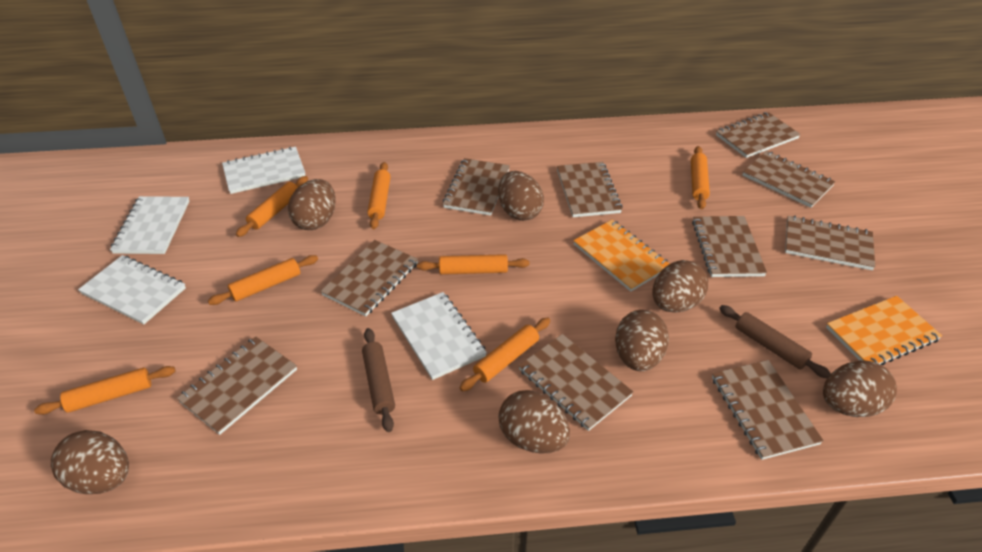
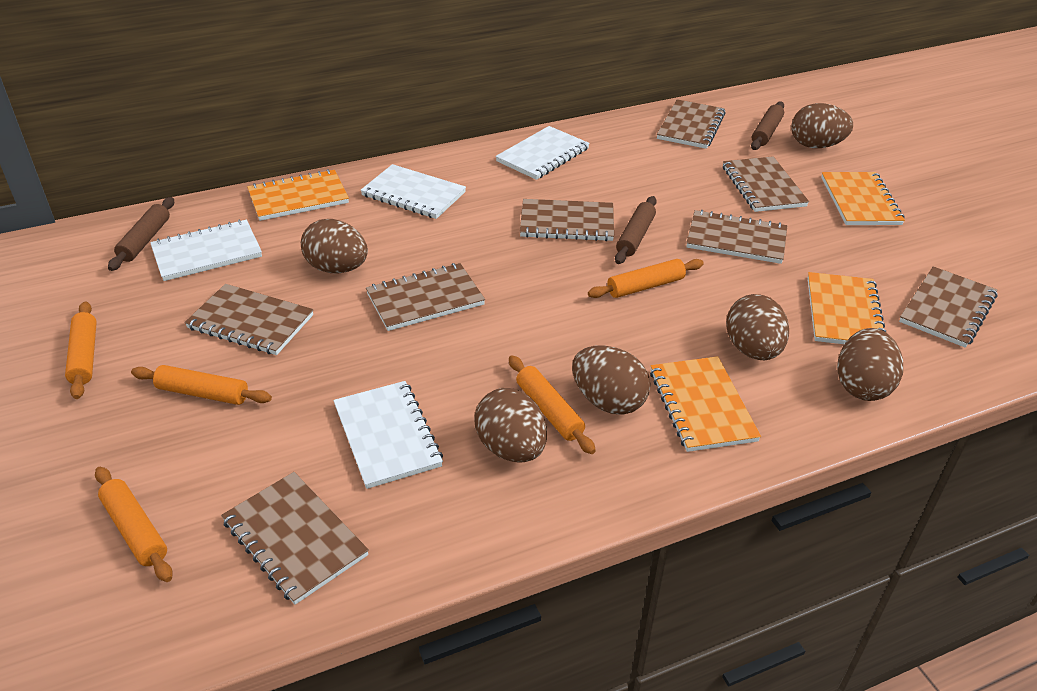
brown egg: [51,430,129,494] [288,179,336,230] [498,171,544,221] [498,390,570,454] [615,310,669,371] [652,260,708,313] [823,360,897,417] = 7 -> [301,219,368,274] [475,388,547,463] [572,345,650,415] [726,294,789,360] [791,103,853,148] [837,328,903,401] = 6
brown notebook: [177,337,297,435] [320,240,418,316] [442,158,510,216] [518,334,633,431] [557,162,623,217] [692,216,767,277] [712,360,824,460] [716,112,801,158] [742,151,835,208] [785,216,875,270] = 10 -> [184,284,314,355] [221,472,369,605] [366,263,485,331] [520,199,614,241] [657,99,726,149] [686,210,787,264] [723,156,809,212] [899,266,998,348] = 8
brown rolling pin: [362,328,395,432] [719,305,831,378] = 2 -> [108,197,174,271] [615,196,657,264] [751,101,784,150] = 3
orange notebook: [573,220,670,292] [826,296,942,365] = 2 -> [247,169,349,221] [650,356,761,452] [808,272,886,344] [821,172,905,225] = 4
orange rolling pin: [34,366,176,415] [208,255,318,305] [236,176,308,237] [367,162,391,229] [417,254,529,275] [460,318,550,391] [691,146,710,209] = 7 -> [65,301,97,399] [95,467,173,582] [131,365,272,405] [509,356,596,454] [588,259,704,298] = 5

